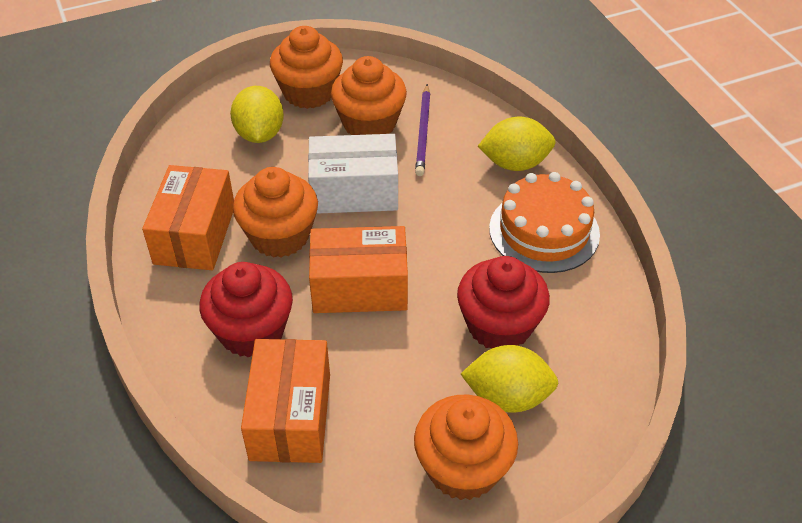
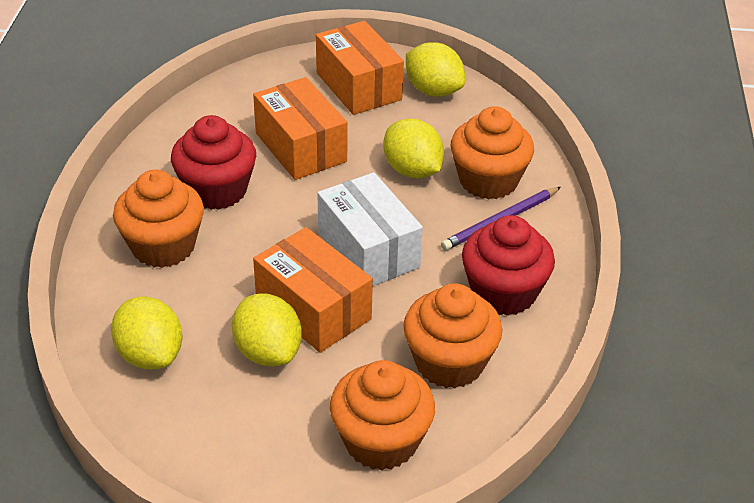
orange cake: [489,172,600,273] = 1 -> none = 0
yellow lemon: [230,86,284,143] [461,345,558,413] [478,117,556,171] = 3 -> [111,297,182,370] [232,294,302,367] [383,119,444,178] [406,42,465,97] = 4

